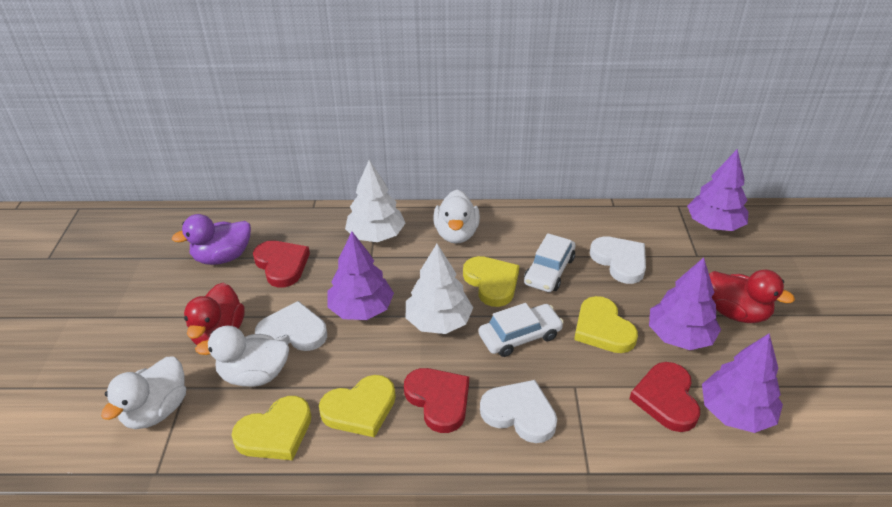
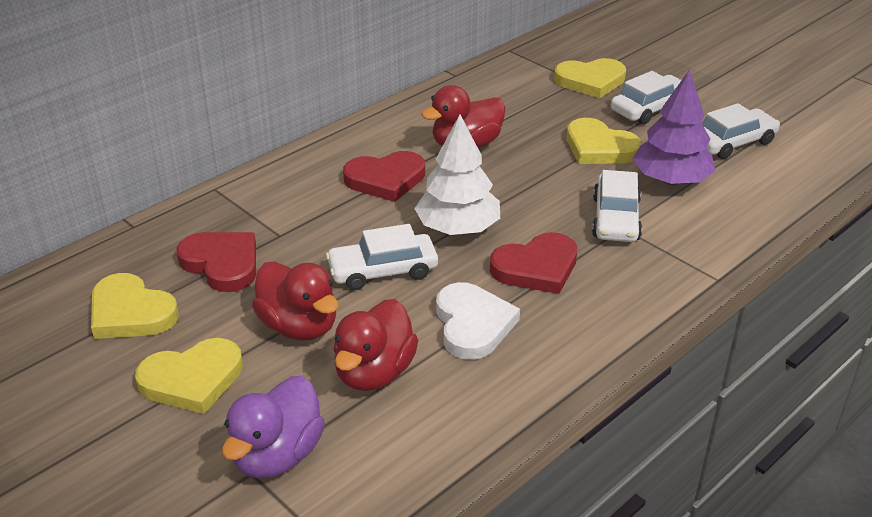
purple tree: [327,232,394,320] [649,257,721,350] [687,149,748,231] [702,334,783,433] = 4 -> [633,69,715,185] = 1
red duck: [184,283,245,345] [709,270,795,323] = 2 -> [252,262,339,341] [334,299,418,391] [422,85,505,148] = 3
white car: [479,303,564,357] [524,233,575,292] = 2 -> [326,224,438,290] [592,170,642,242] [611,71,682,124] [702,103,780,159] = 4
white duck: [101,357,186,429] [195,326,289,387] [433,190,480,244] = 3 -> none = 0
white heart: [255,301,327,351] [480,380,557,443] [590,236,646,284] = 3 -> [436,282,520,360] = 1
white tree: [345,160,405,242] [406,244,473,334] = 2 -> [414,115,500,235] = 1

